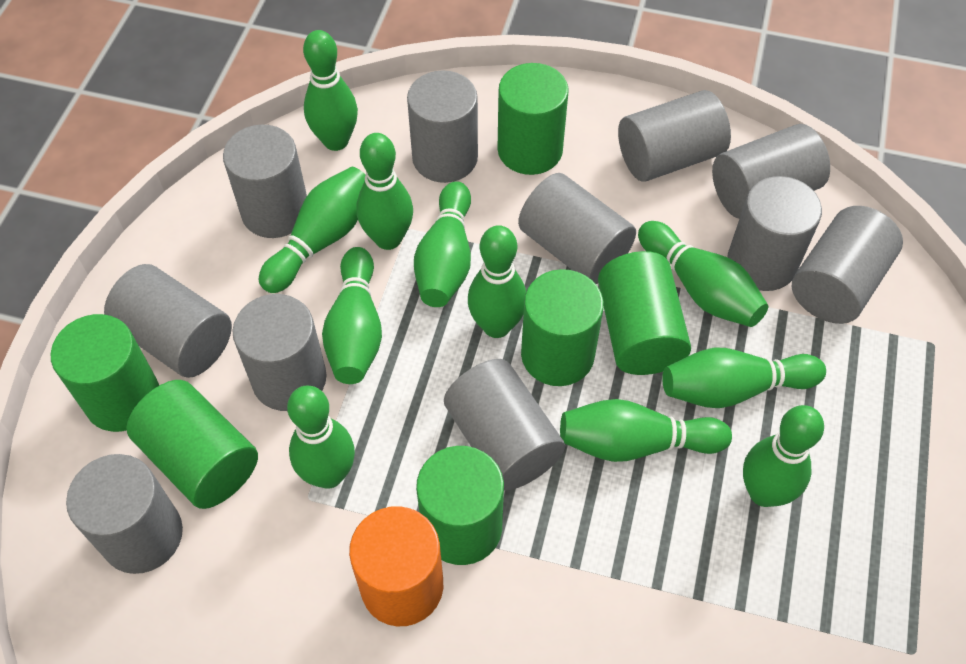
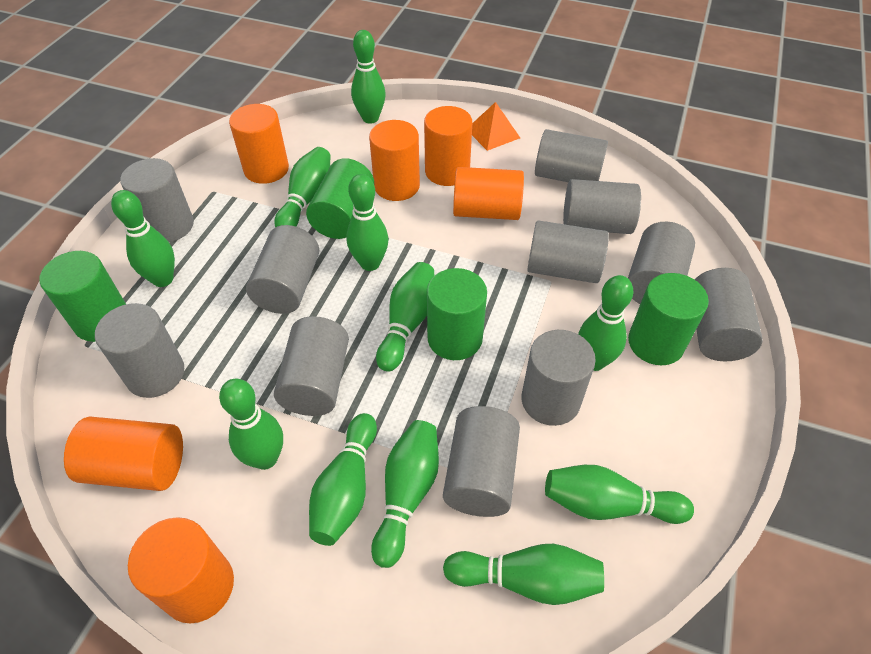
green cylinder: [51,314,159,432] [126,380,258,509] [416,446,504,565] [497,63,569,175] [521,269,604,386] [598,251,691,375] = 6 -> [39,251,126,342] [306,158,374,239] [427,268,487,360] [628,273,709,365] = 4
orange cylinder: [349,506,443,626] = 1 -> [64,416,183,491] [128,517,234,623] [229,104,289,184] [369,120,420,201] [424,106,472,186] [453,167,524,220] = 6
orange pyramid: none = 0 -> [472,102,520,151] = 1

